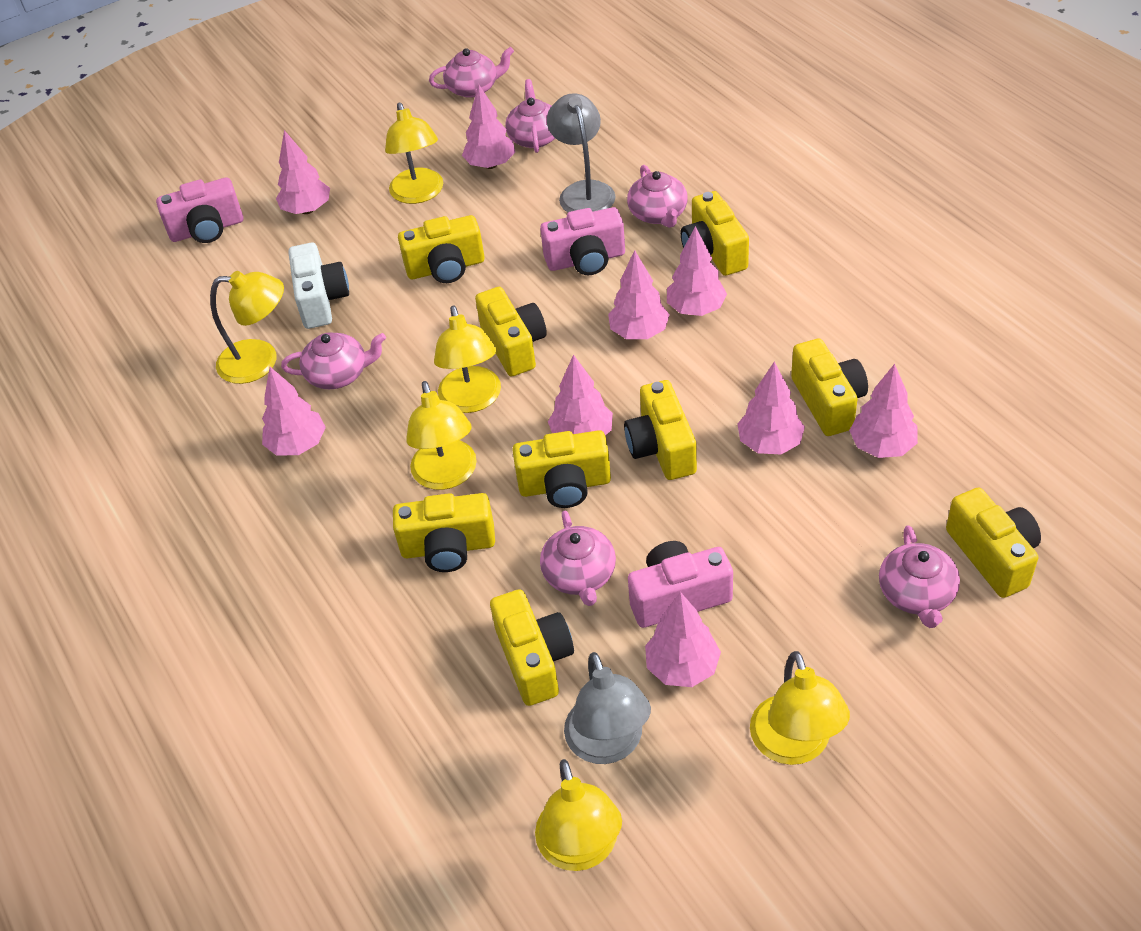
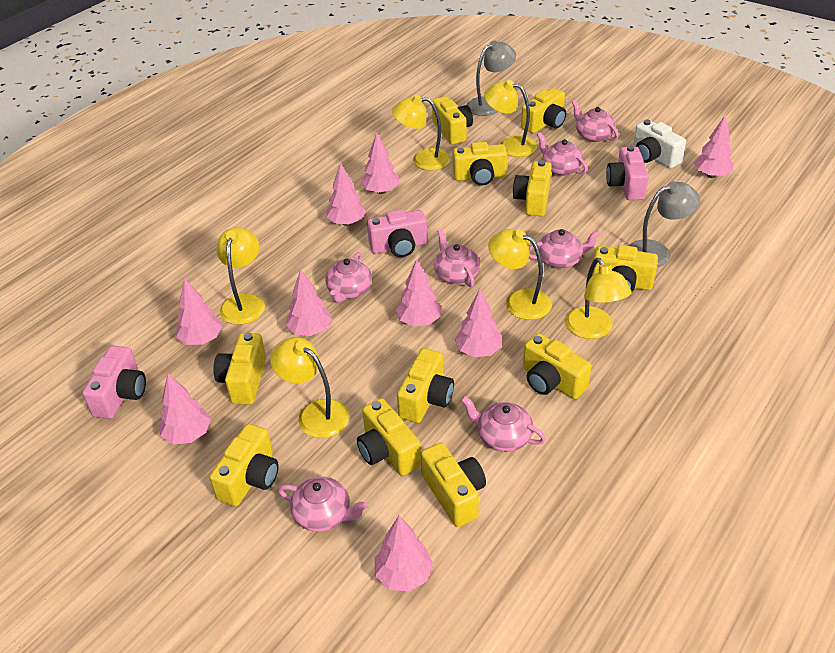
pink teapot: [281,332,386,389] [429,47,514,98] [505,79,555,153] [540,511,616,606] [627,165,688,228] [879,525,960,628] = 6 -> [278,477,367,532] [325,252,372,303] [434,229,480,287] [461,396,546,452] [529,229,600,269] [537,132,588,176] [572,100,619,142] = 7
yellow camera: [393,493,495,572] [398,215,484,283] [475,287,547,377] [490,589,574,706] [512,430,611,508] [624,380,697,480] [681,191,749,276] [791,339,868,436] [946,487,1041,598] = 9 -> [210,424,279,506] [213,333,266,405] [357,398,421,476] [397,348,454,423] [421,443,486,527] [432,96,473,144] [453,142,507,185] [513,160,552,216] [521,88,566,133] [523,333,591,399] [592,245,658,293] = 11

